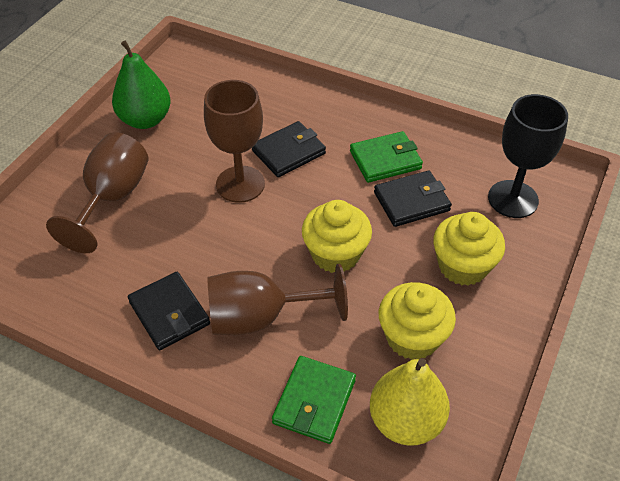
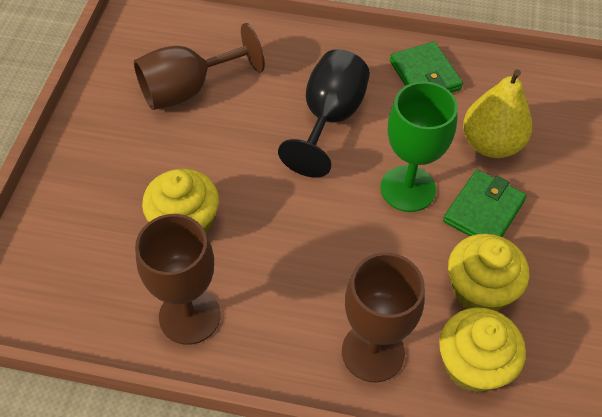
black wallet: [128,272,210,350] [252,121,326,177] [374,171,452,227] = 3 -> none = 0
green goblet: none = 0 -> [381,81,458,212] = 1
green pear: [112,40,170,129] = 1 -> none = 0

